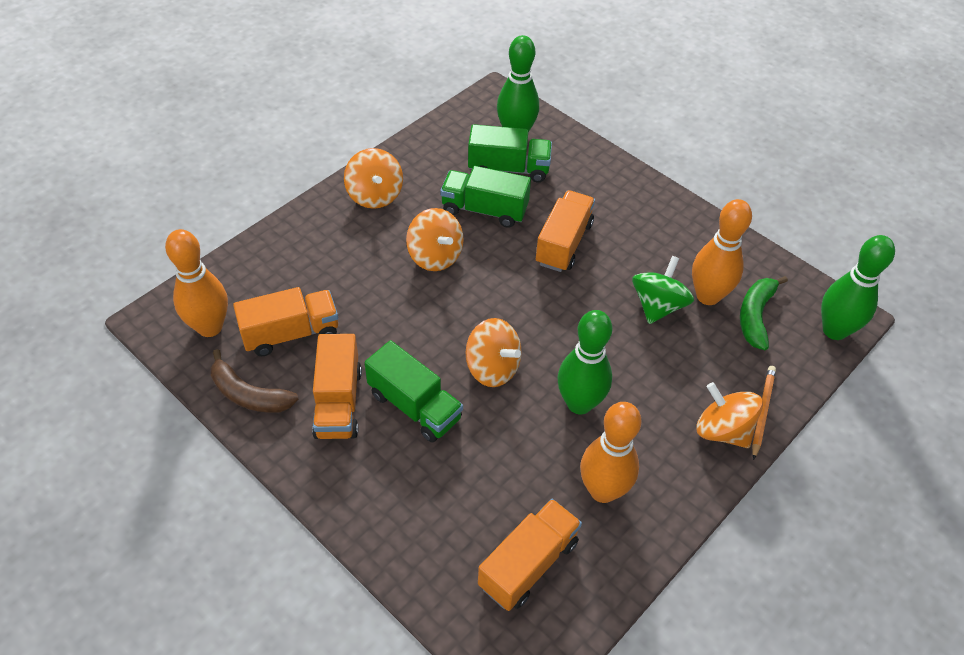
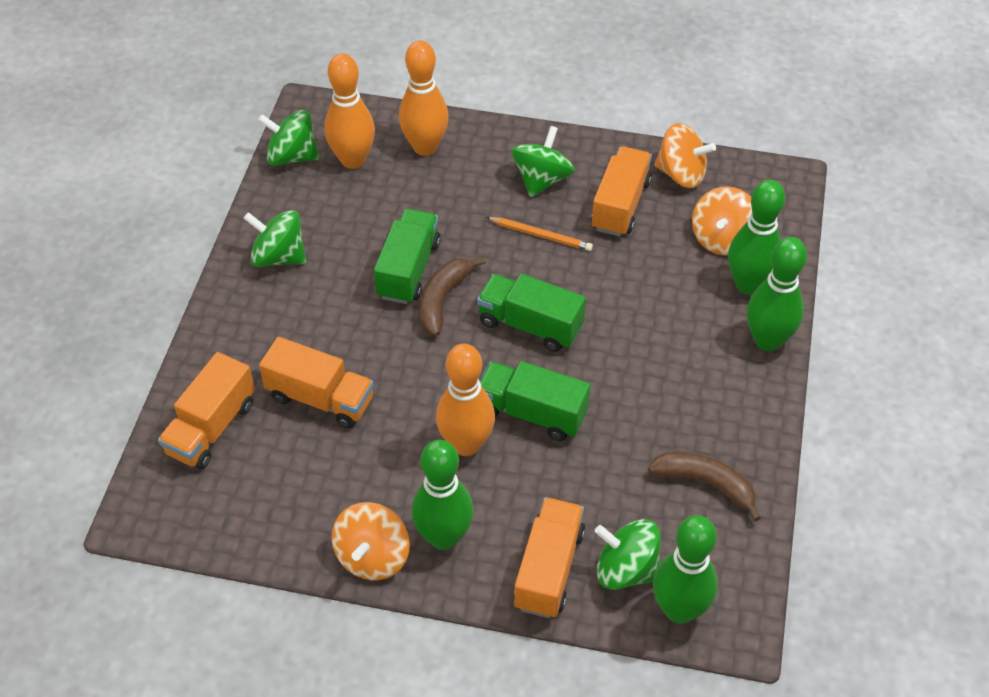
brown banana: [211,349,298,413] = 1 -> [419,257,486,336] [648,451,761,521] = 2
green banana: [740,276,788,350] = 1 -> none = 0
green bowling pin: [497,35,539,132] [557,310,612,414] [821,235,895,340] = 3 -> [412,440,474,550] [653,515,718,624] [728,180,785,295] [747,237,807,351] = 4
green spinning top: [632,256,694,324] = 1 -> [243,210,306,267] [258,110,319,166] [511,126,575,197] [595,519,661,590] = 4
orange spinning top: [344,148,403,209] [406,208,464,271] [466,318,522,387] [696,382,763,448] = 4 -> [332,502,410,580] [654,123,716,188] [692,186,752,256] = 3

